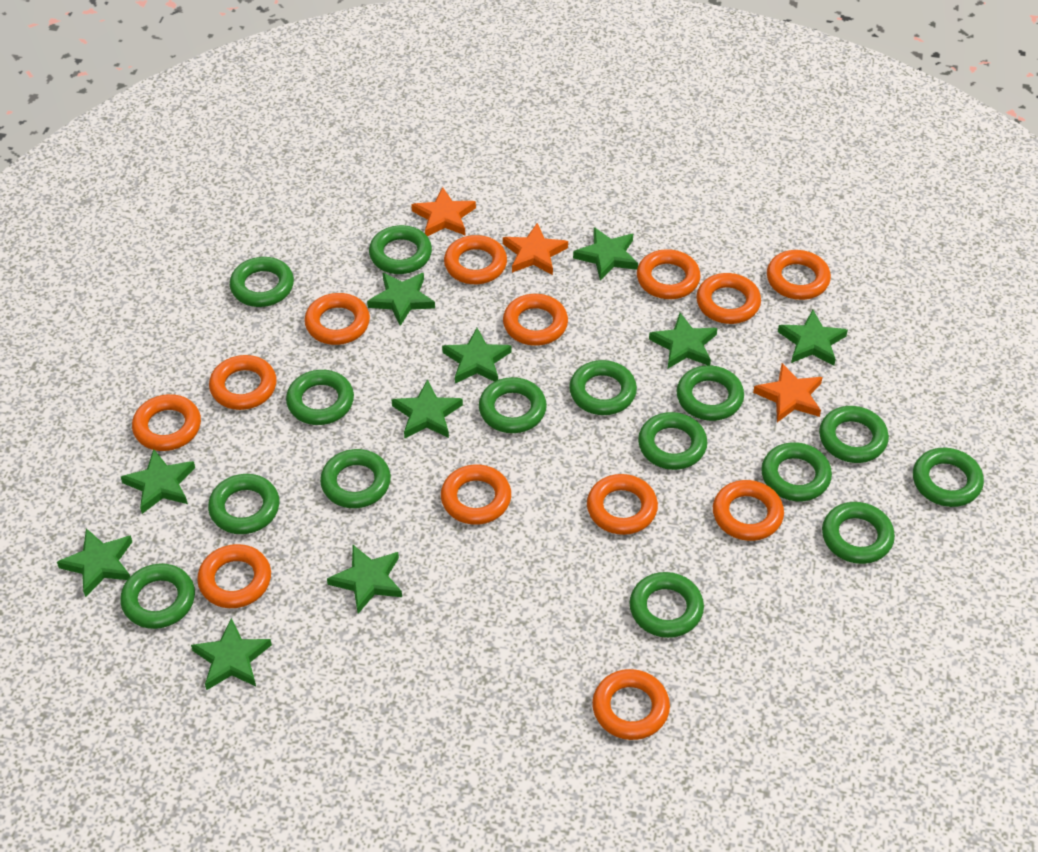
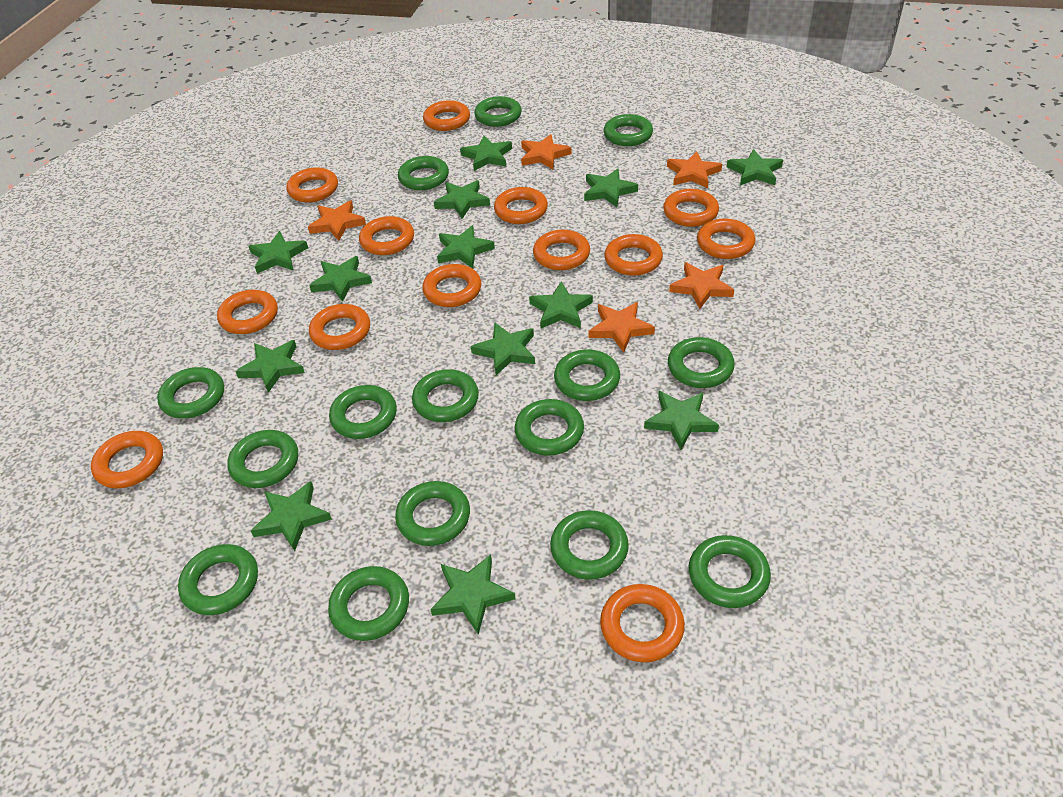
green star: [57,528,132,597] [121,449,195,514] [191,618,272,690] [327,545,402,614] [367,272,435,326] [391,379,463,439] [442,328,512,383] [573,227,638,281] [649,313,718,368] [778,310,848,366] = 10 -> [235,340,305,393] [248,231,308,274] [251,481,332,551] [309,256,372,302] [430,555,515,635] [434,180,490,219] [437,225,495,268] [460,136,512,171] [471,323,535,375] [529,282,593,328] [584,169,638,207] [644,391,719,450] [727,149,783,185] = 13
orange star: [411,187,476,236] [503,223,568,275] [753,363,823,422] = 3 -> [308,201,366,241] [521,134,571,169] [589,302,655,352] [667,151,722,188] [669,262,734,309] = 5

